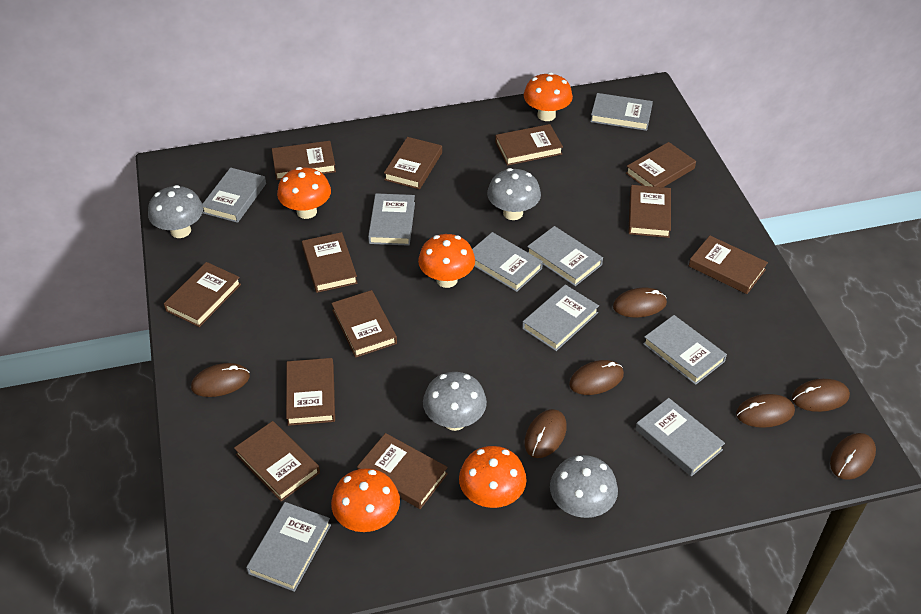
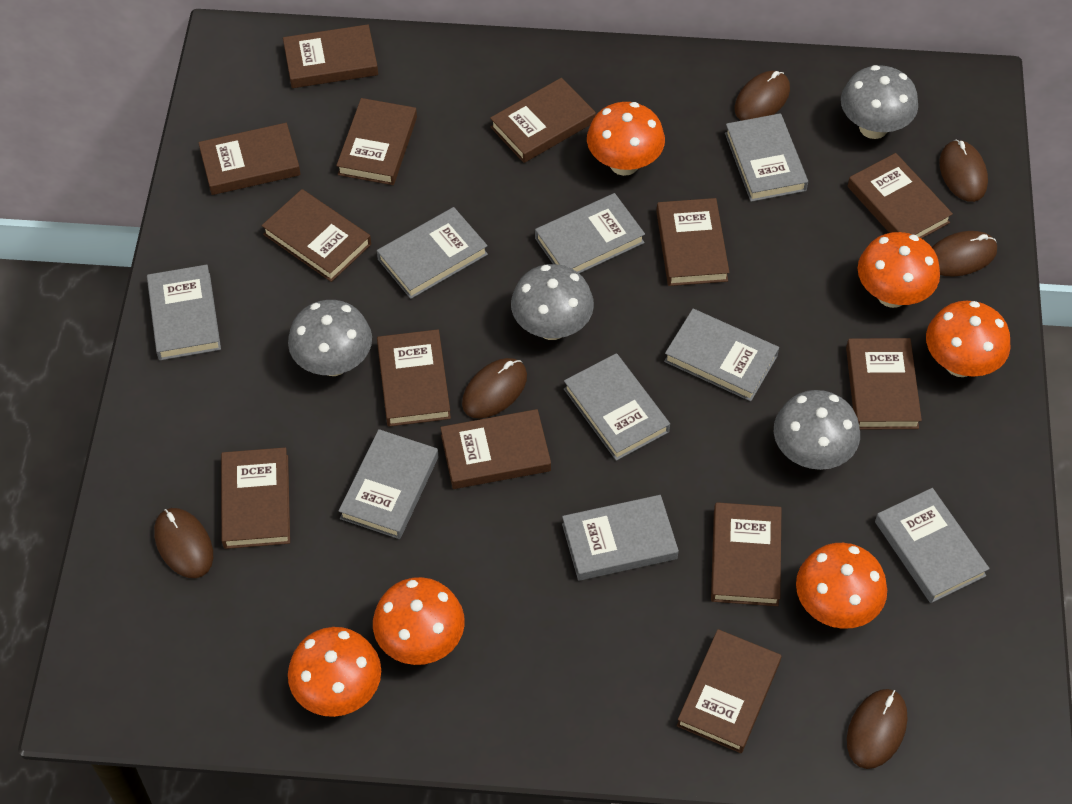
brown book: [164,262,241,327] [234,421,320,502] [272,141,336,180] [286,358,335,426] [302,232,358,293] [331,290,397,358] [357,433,448,509] [384,137,442,189] [495,124,563,166] [626,142,696,187] [628,185,671,238] [689,236,768,294] = 12 -> [198,123,301,195] [221,447,290,549] [262,189,371,282] [283,24,378,88] [336,98,417,185] [377,329,451,427] [440,409,551,489] [490,78,596,163] [656,198,729,286] [677,629,781,753] [711,502,782,606] [846,338,922,430] [848,153,953,239] = 13
brown mouse: [191,363,250,397] [525,409,567,458] [569,360,624,395] [613,288,667,317] [736,394,795,428] [792,379,850,412] [830,433,876,480] = 7 -> [154,508,213,578] [462,358,527,419] [734,71,790,120] [847,689,907,769] [932,231,997,277] [939,140,988,202] = 6
orange mushroom: [277,167,331,219] [331,468,400,532] [418,234,475,288] [459,446,527,508] [524,72,573,121] = 5 -> [288,627,381,717] [373,577,465,665] [587,102,665,176] [796,543,887,629] [857,232,940,308] [926,301,1011,377] = 6

